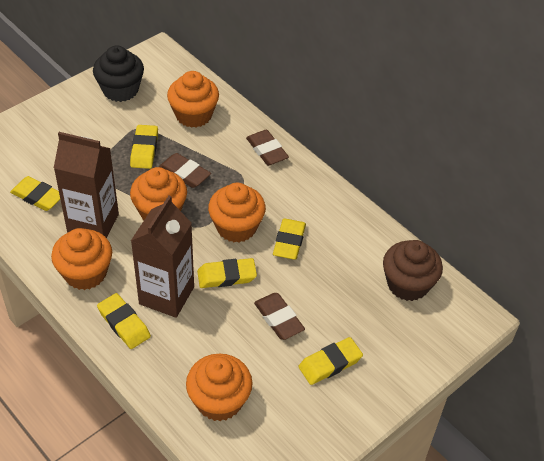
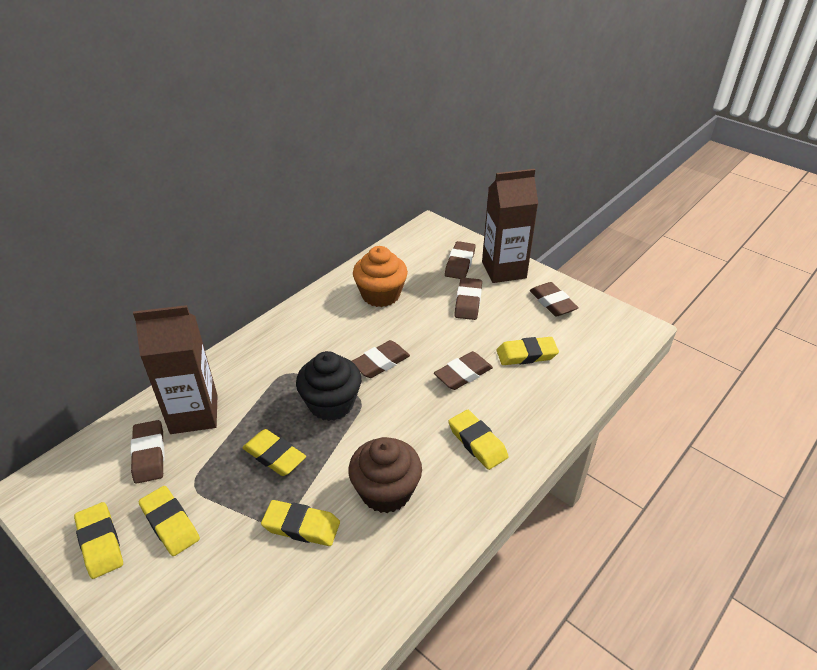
brown eraser: [159,153,211,188] [246,129,289,166] [254,293,305,340] = 3 -> [130,420,164,484] [352,340,410,378] [434,351,493,390] [445,241,475,279] [454,278,482,320] [530,282,579,317] = 6
orange cupcake: [51,228,112,290] [130,167,187,220] [167,71,219,128] [186,354,253,421] [208,183,266,242] = 5 -> [353,246,408,307] = 1

